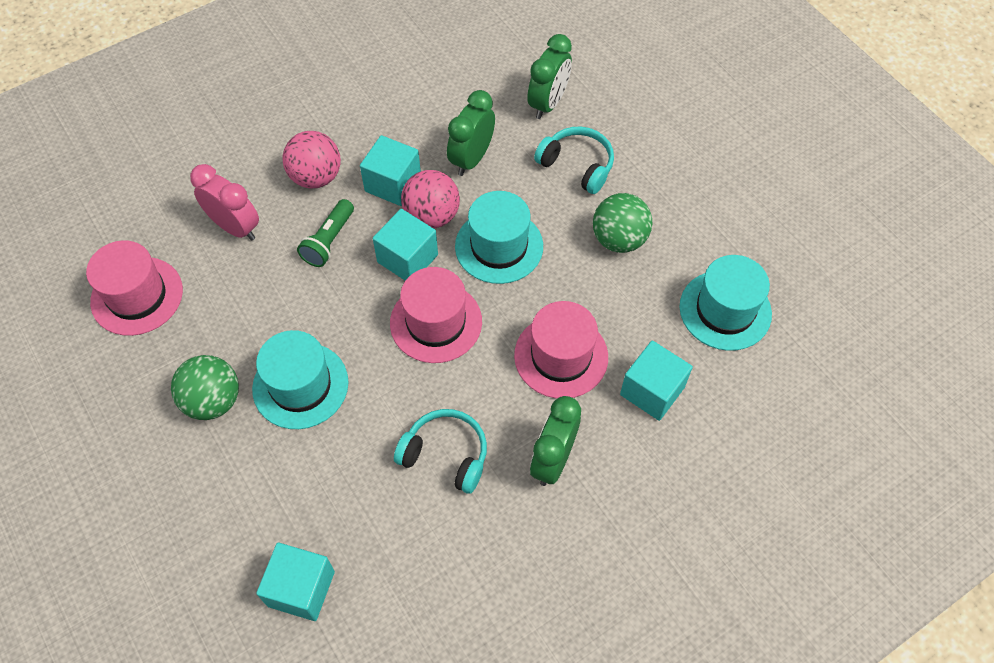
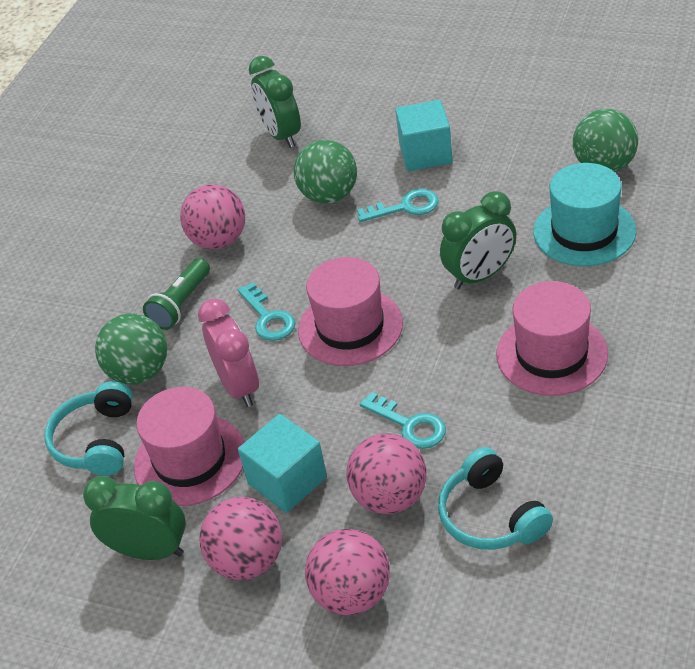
green ball: [171,355,239,420] [593,193,653,253] = 2 -> [95,313,167,385] [294,140,357,204] [573,109,638,172] = 3
pink ball: [283,131,341,189] [401,170,460,229] = 2 -> [180,184,245,249] [199,497,282,580] [305,529,390,615] [346,433,426,514] = 4
turquoise cube: [256,543,335,621] [360,135,421,206] [373,209,438,281] [620,341,693,421] = 4 -> [238,414,327,513] [395,100,453,171] = 2
turquoise hat: [252,330,348,429] [455,191,543,284] [680,255,772,351] = 3 -> [533,163,636,266] = 1
turquoise key: none = 0 -> [238,282,296,341] [357,189,439,222] [359,392,446,449] = 3

